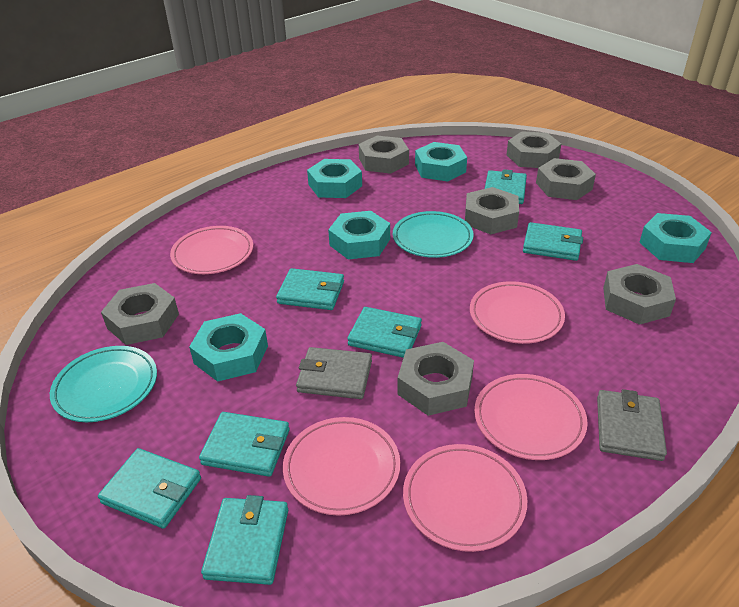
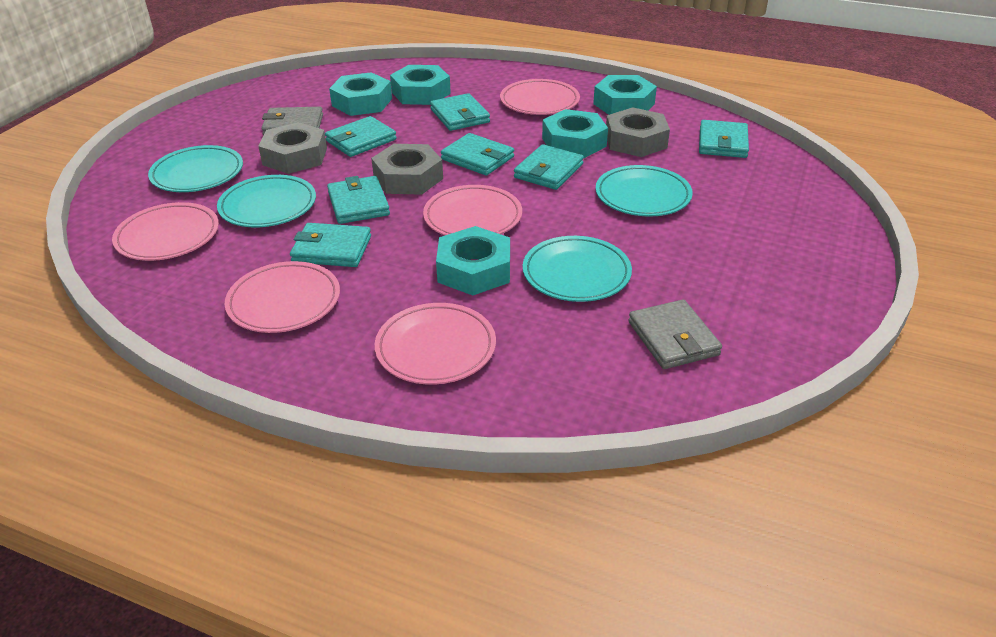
grey nut: [101,283,179,345] [359,136,409,174] [398,342,474,416] [465,187,519,234] [506,131,561,168] [536,158,596,200] [603,264,676,325] = 7 -> [258,122,327,174] [371,144,443,195] [606,107,670,157] = 3
turquoise plate: [50,346,157,422] [393,211,474,258] = 2 -> [148,145,243,192] [217,175,316,227] [523,236,632,302] [596,165,693,216] = 4

